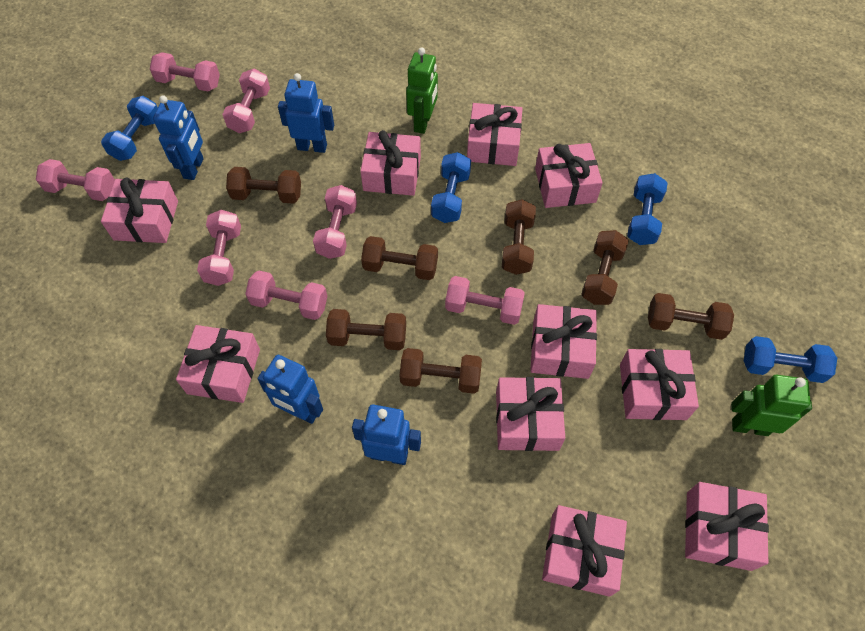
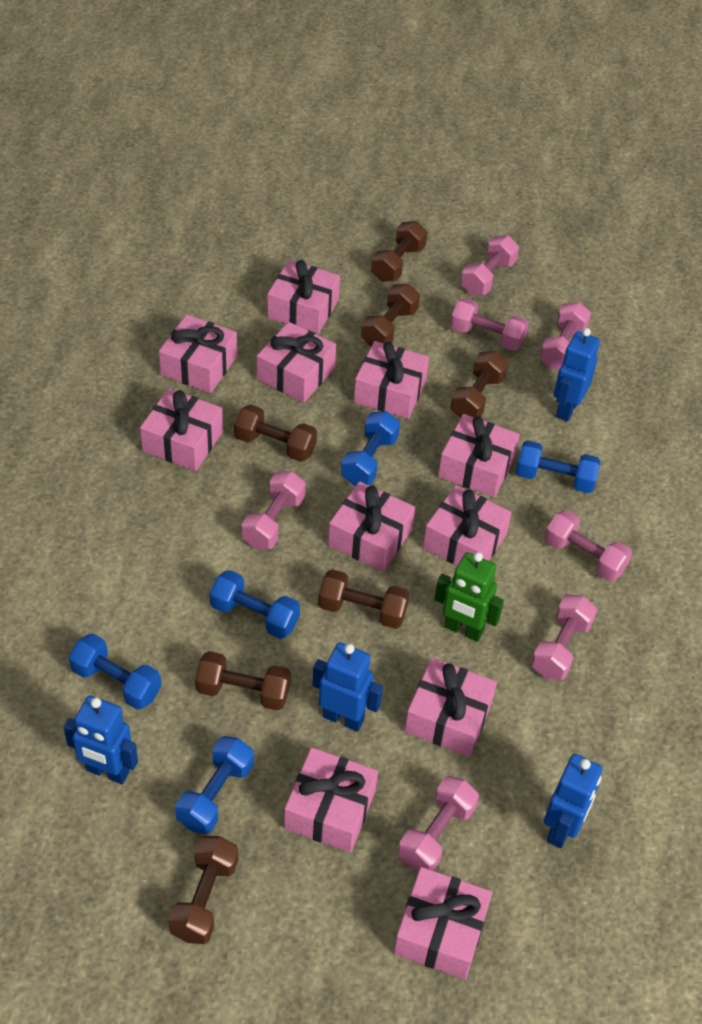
blue dumbbell: [101,96,158,161] [431,152,471,223] [627,173,668,245] [744,336,837,383] = 4 -> [69,633,161,710] [175,736,254,834] [210,570,300,639] [341,411,400,486] [516,440,601,493] = 5
green robot: [406,48,438,134] [731,375,812,436] = 2 -> [434,552,504,642] = 1
pink gift: [101,178,178,243] [176,325,260,403] [361,130,421,196] [467,103,523,166] [496,377,565,451] [530,304,597,379] [535,143,603,208] [542,505,627,597] [620,349,699,420] [685,482,769,571] = 10 -> [140,388,223,471] [159,314,237,393] [257,322,336,402] [267,260,340,334] [284,747,378,853] [328,482,415,572] [354,341,429,419] [393,867,492,979] [404,658,497,757] [423,485,512,566] [438,414,520,497] = 11

